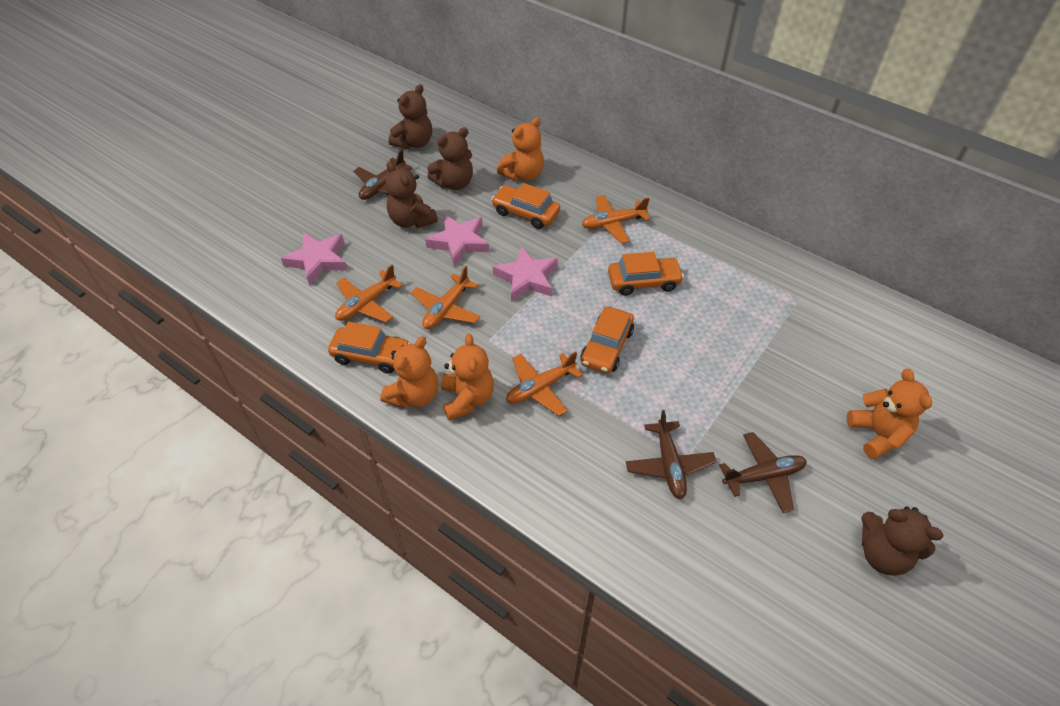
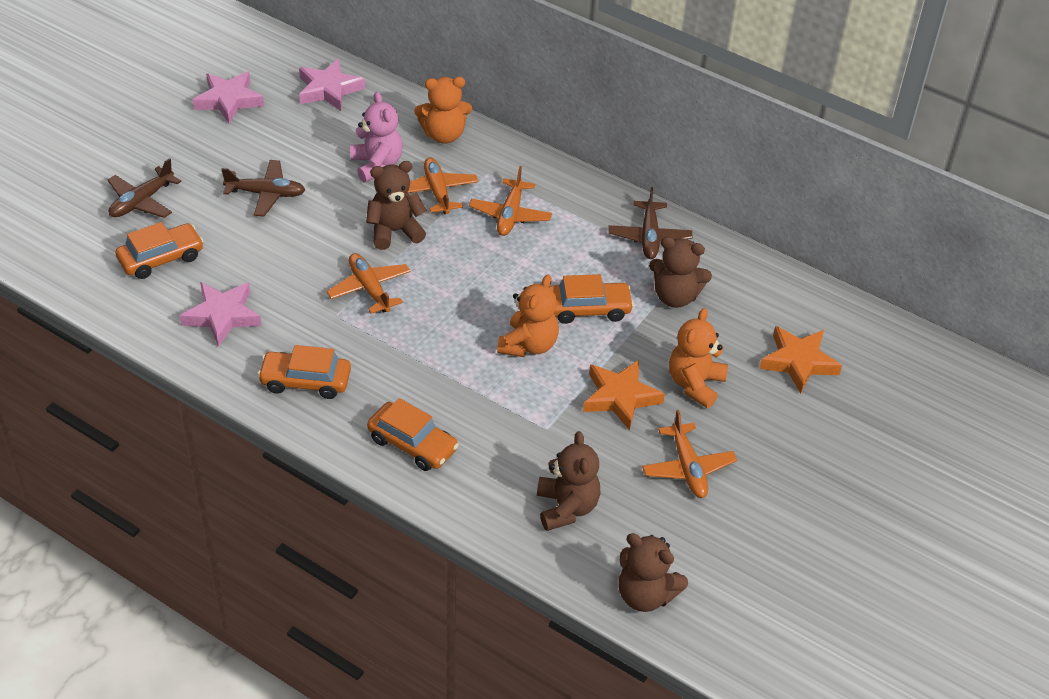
orange star: none = 0 -> [583,360,665,430] [759,326,842,394] = 2
orange teddy bear: [380,336,439,408] [441,334,494,421] [497,117,544,181] [847,369,932,459] = 4 -> [414,77,472,144] [497,275,559,357] [669,308,728,408] = 3
pink teddy bear: none = 0 -> [350,92,403,182] = 1

